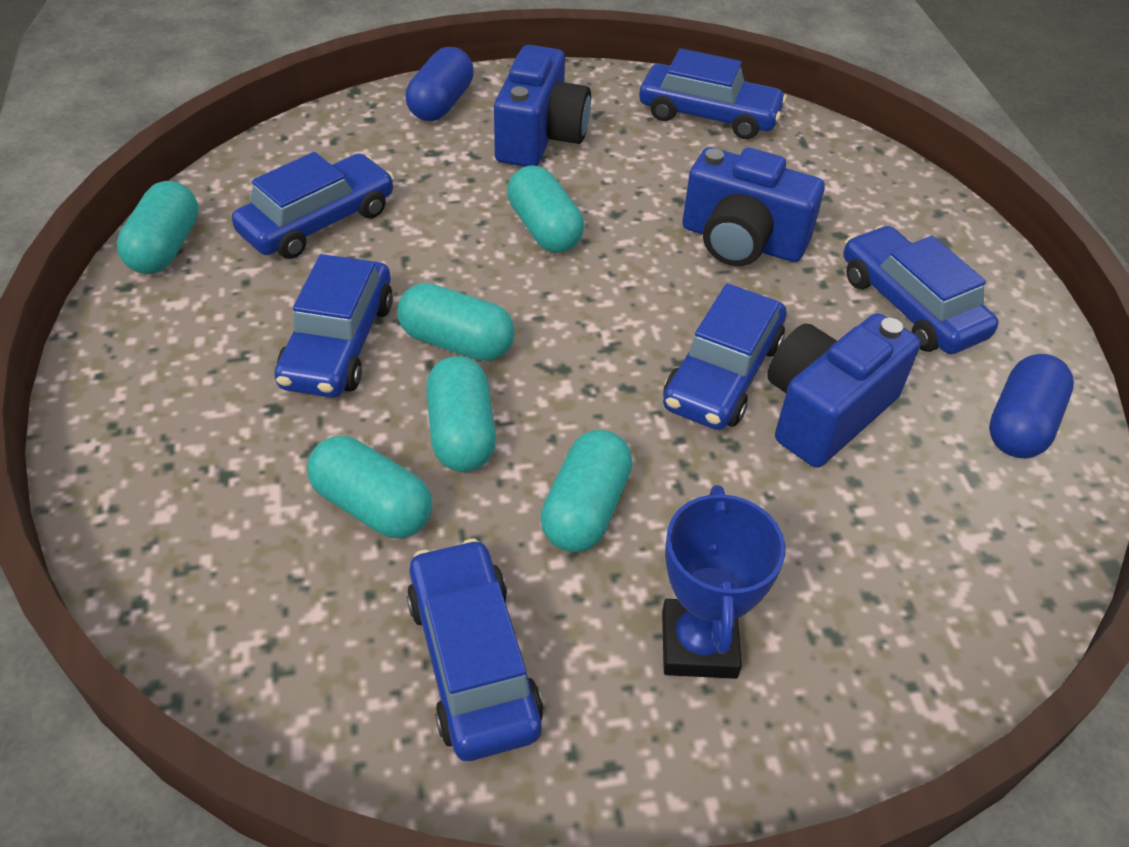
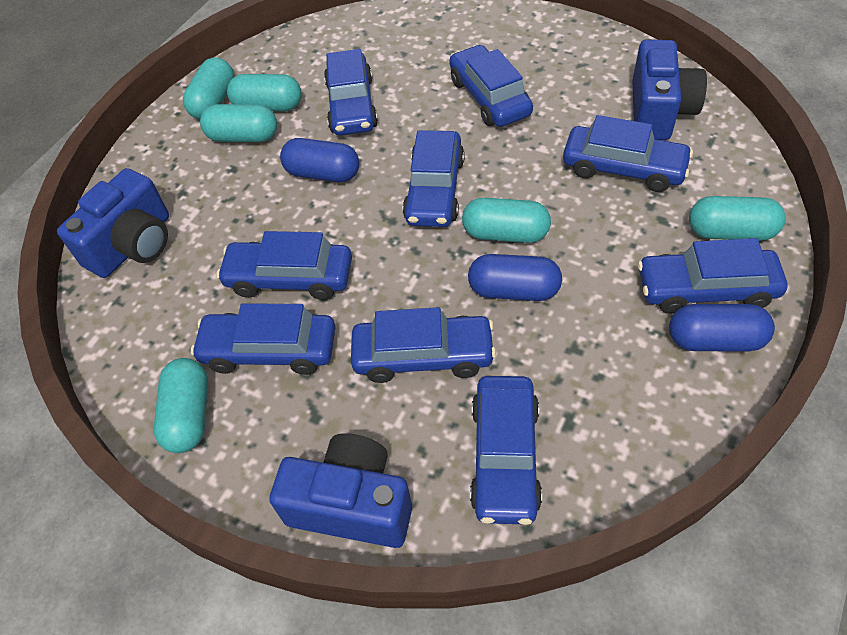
blue capsule: [406,47,474,121] [989,354,1074,458] = 2 -> [280,138,359,182] [468,254,562,301] [669,304,775,352] = 3
blue car: [232,152,394,259] [275,254,393,398] [407,538,543,761] [639,48,787,139] [663,283,786,430] [843,225,998,354] = 6 -> [191,303,336,375] [216,231,352,300] [324,49,378,135] [351,307,496,383] [403,130,465,227] [449,45,533,127] [470,376,542,525] [563,115,693,192] [638,238,788,314] = 9
blue trophy: [662,485,785,679] = 1 -> none = 0

